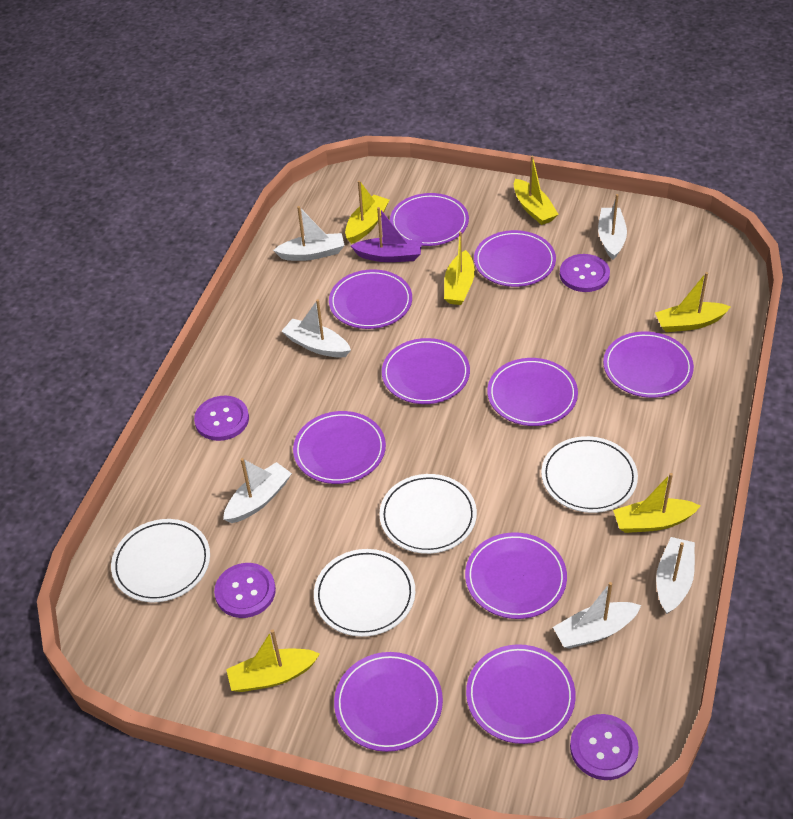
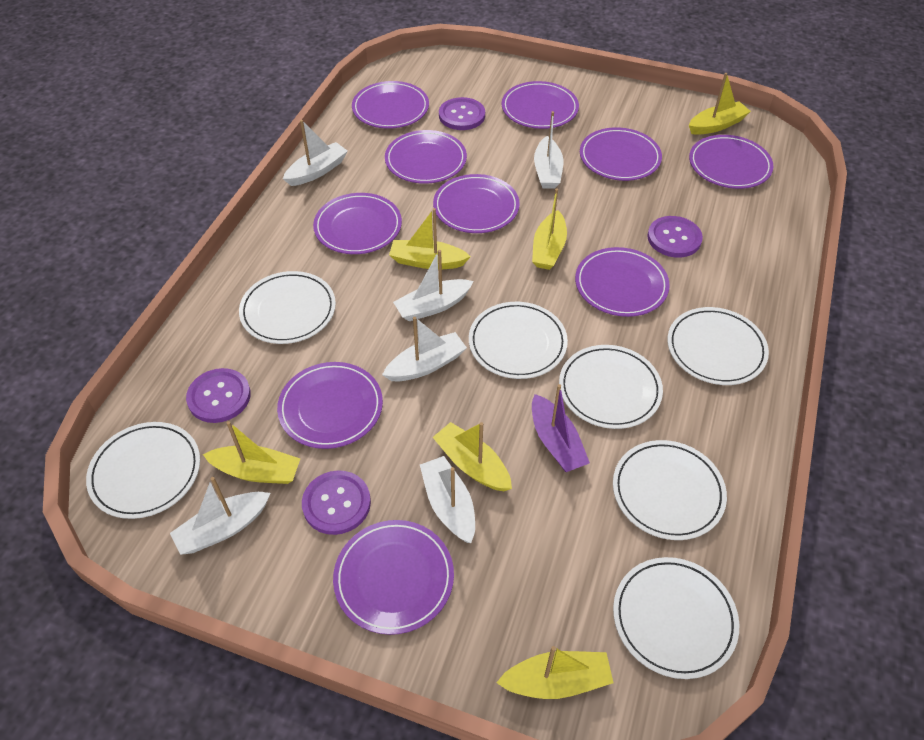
white plate: [111,519,210,602] [314,549,415,637] [379,474,477,554] [541,436,638,513] = 4 -> [86,422,200,519] [239,271,336,344] [469,302,568,379] [559,345,663,429] [613,440,727,540] [613,557,739,679] [667,307,769,385] = 7

